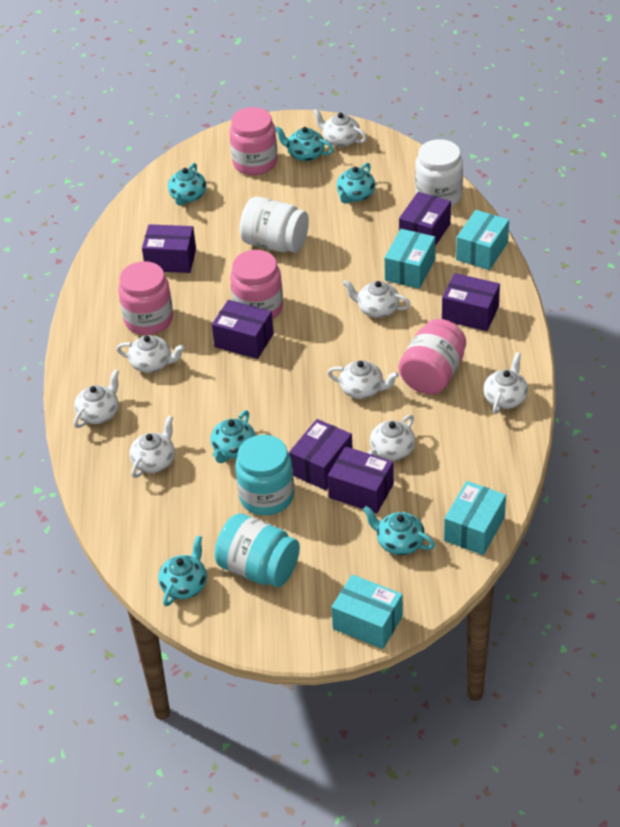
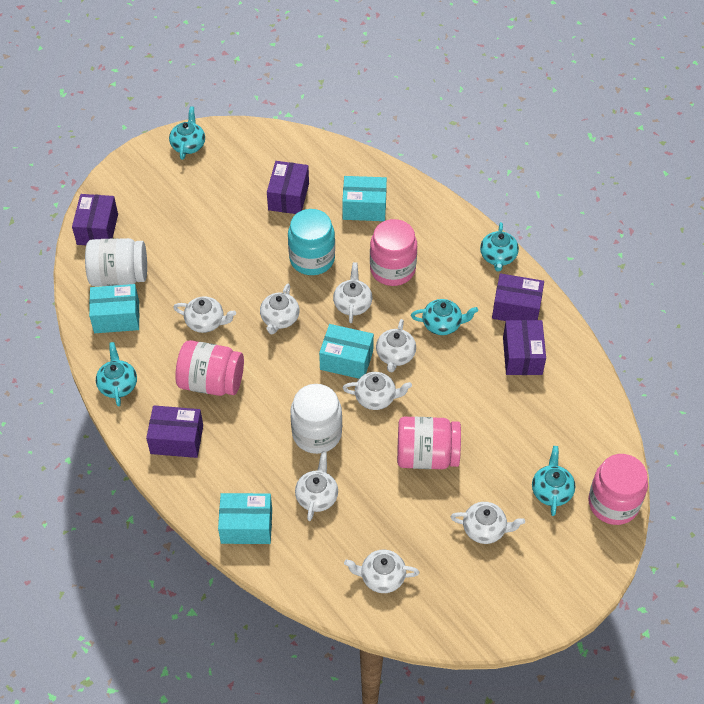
purple box: [142,224,196,273] [212,300,274,359] [289,419,352,490] [328,446,394,514] [399,192,451,246] [442,273,500,331] = 6 -> [72,194,118,245] [146,405,203,458] [267,161,309,214] [492,273,544,321] [503,320,546,375] = 5
turquoise jar: [215,513,300,587] [235,435,294,516] = 2 -> [288,209,335,275] = 1
turquoise teapot: [158,535,207,606] [168,163,206,206] [211,410,255,463] [275,126,334,161] [336,163,375,204] [363,506,435,555] = 6 -> [96,342,137,406] [169,106,205,160] [411,299,478,335] [480,222,519,272] [532,446,575,516] = 5

